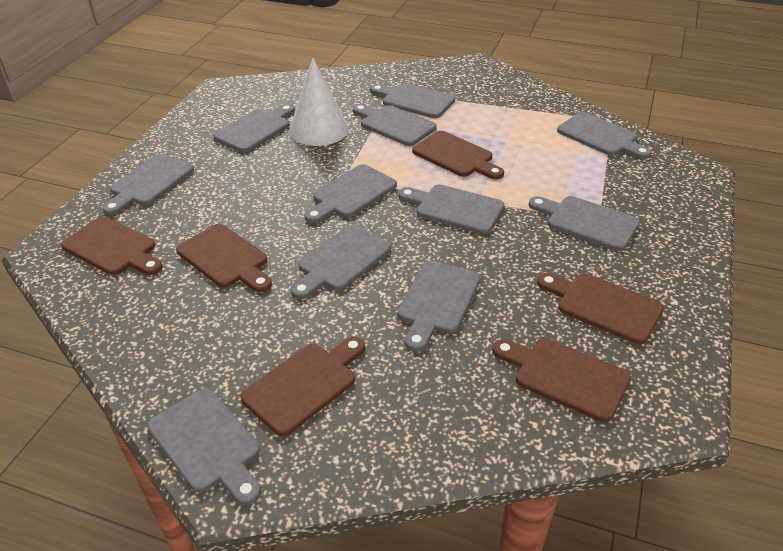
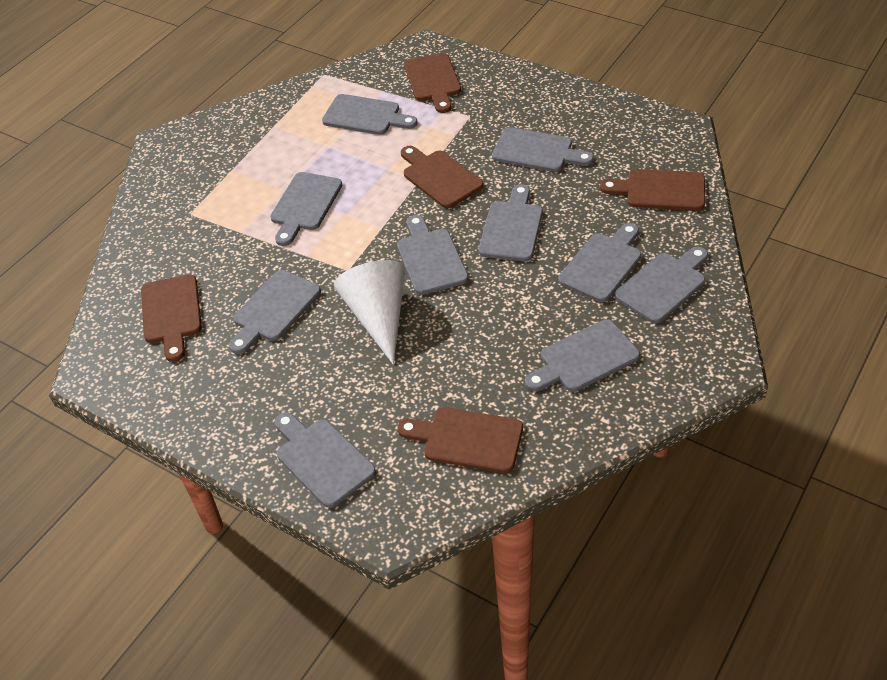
brown cutting board: [61,217,163,275] [176,224,272,292] [241,337,365,436] [412,131,504,180] [492,338,631,422] [537,273,664,344] = 6 -> [141,274,202,362] [397,407,523,473] [401,146,484,208] [404,53,461,113] [600,169,705,211] = 5
grey cutting board: [102,154,194,215] [147,388,261,505] [214,104,295,153] [291,225,391,299] [305,164,397,223] [353,104,437,146] [370,83,455,118] [397,261,481,352] [398,184,504,234] [528,196,640,251] [557,112,651,159] = 11 -> [229,270,321,354] [270,172,342,246] [275,412,376,508] [322,94,418,135] [397,215,468,295] [479,184,543,261] [492,127,594,172] [525,320,640,392] [558,223,641,302] [615,247,708,323] = 10

